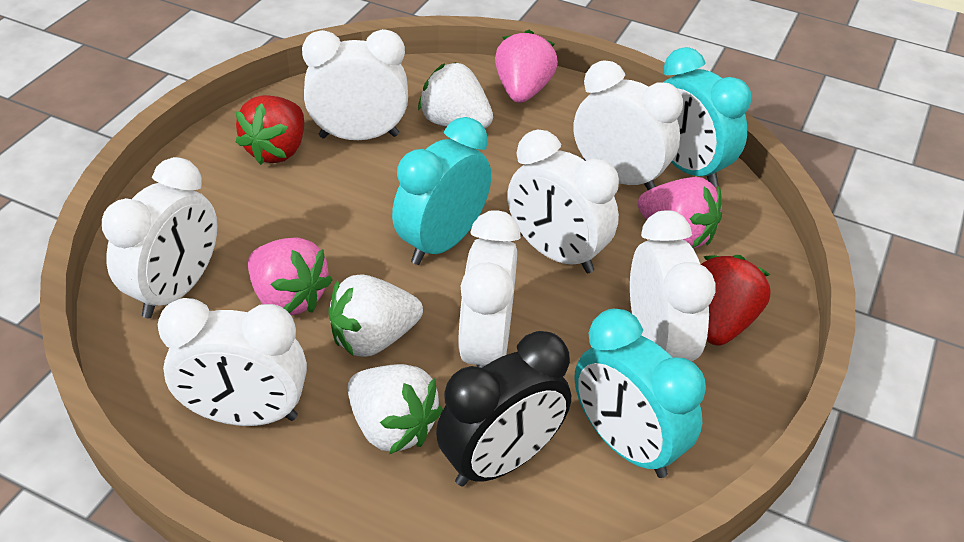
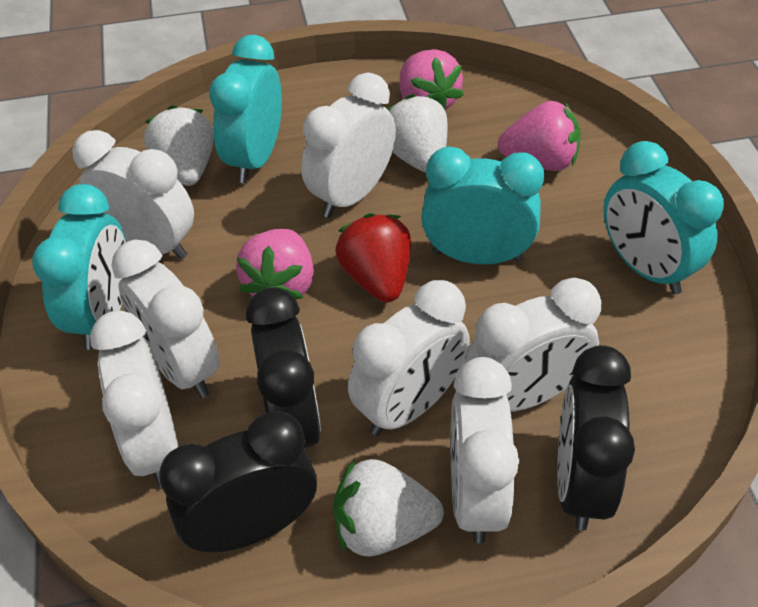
black clock: [436,331,571,487] = 1 -> [159,411,317,552] [246,287,321,448] [557,345,635,531] = 3
red strawberry: [236,95,304,165] [700,255,771,346] = 2 -> [335,213,411,303] = 1
turquoise clock: [392,117,491,265] [574,309,706,478] [663,47,751,187] = 3 -> [32,184,126,350] [209,35,282,183] [421,146,544,264] [603,141,724,295] = 4

